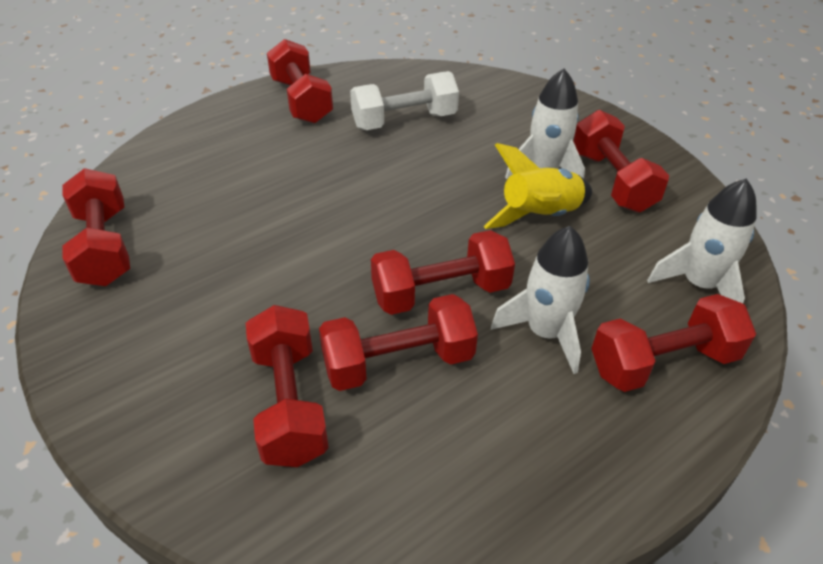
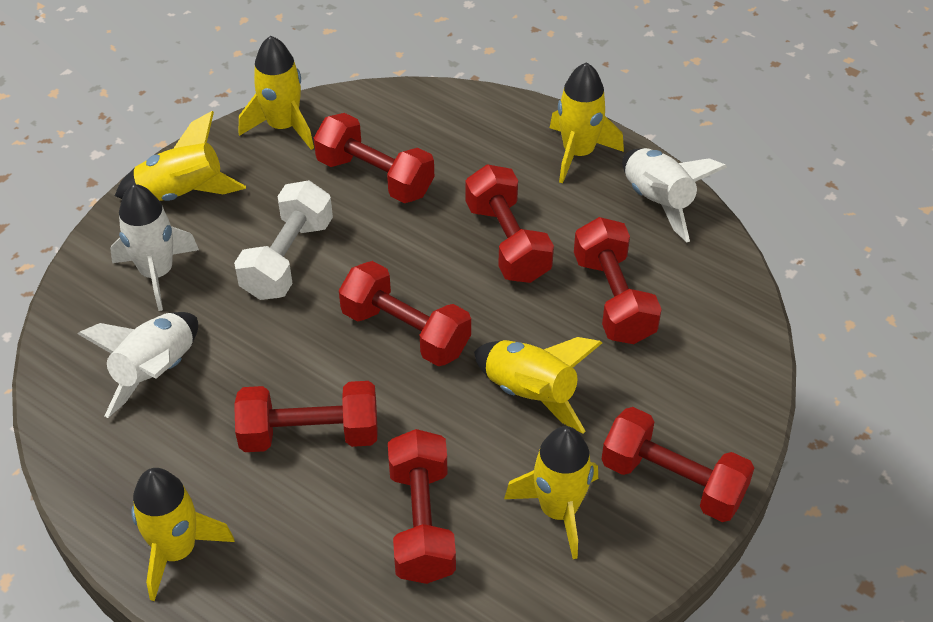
yellow rocket: [483,143,592,229] = 1 -> [115,111,246,201] [132,468,235,601] [239,36,314,150] [474,337,602,434] [504,426,598,559] [550,62,624,183] = 6

